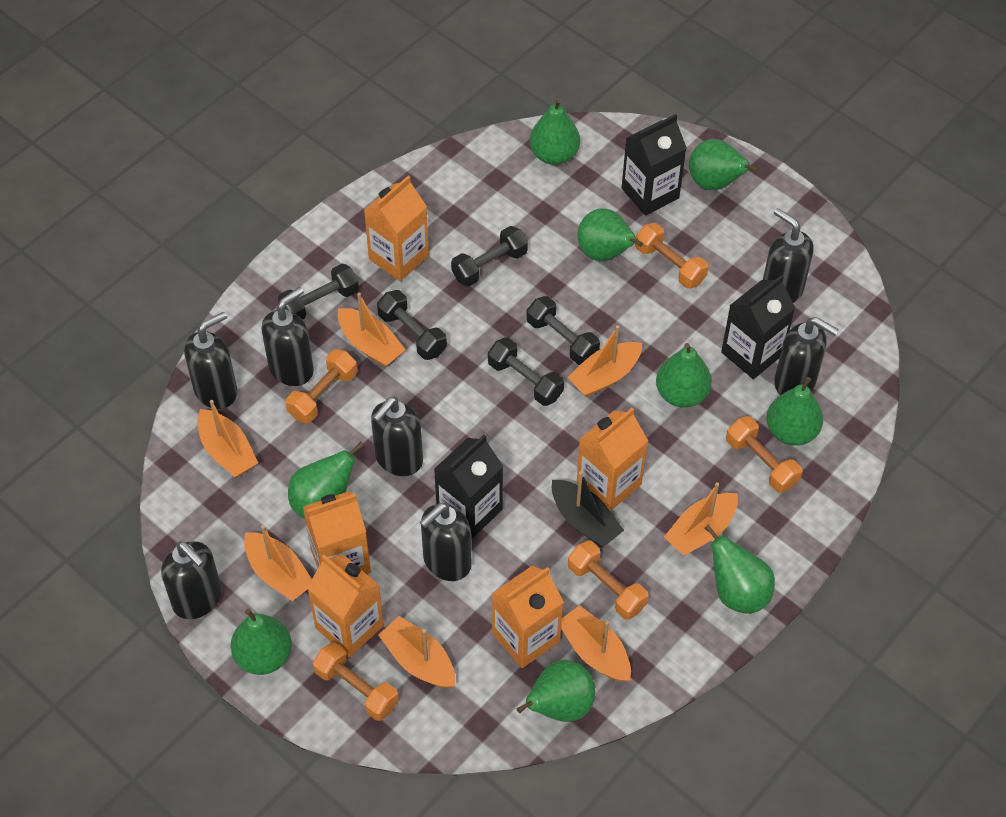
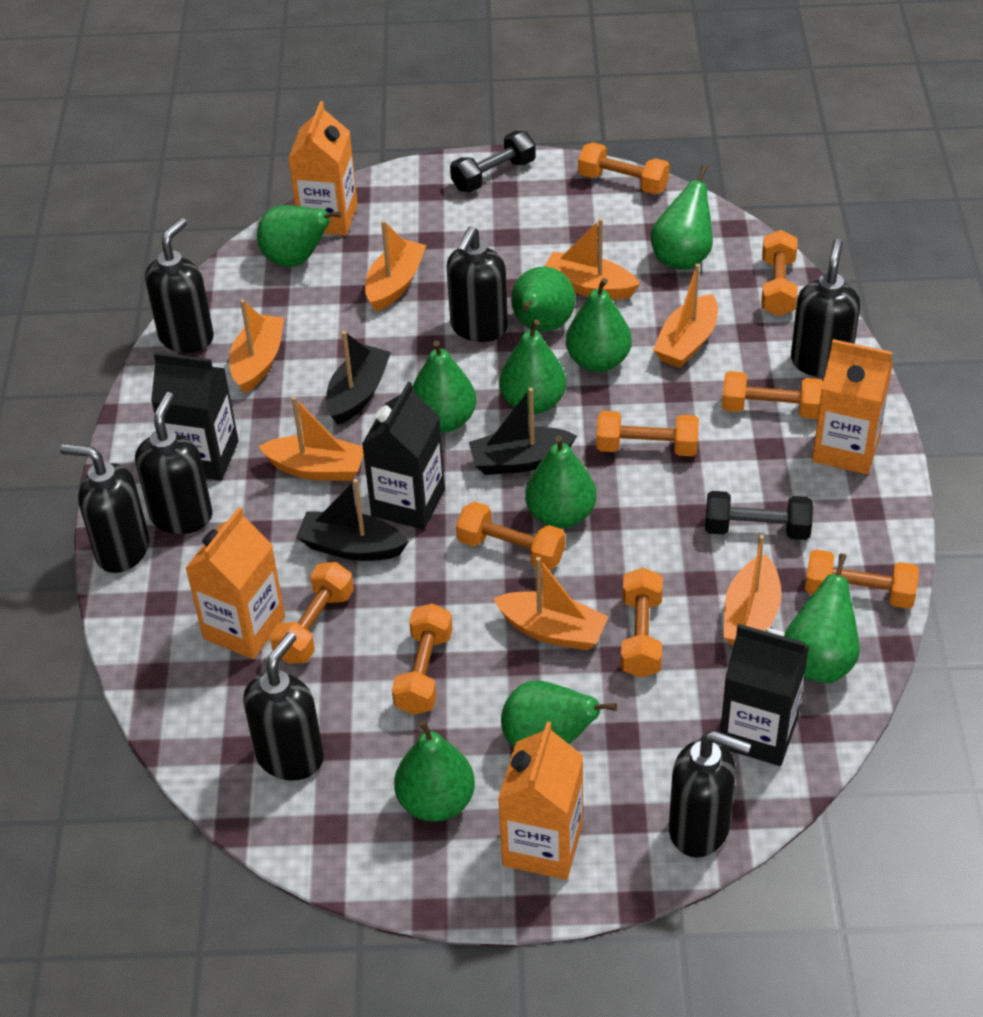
black boat: [552,471,624,547] = 1 -> [296,479,409,561] [326,331,391,425] [469,388,577,475] = 3
black dumbbell: [278,264,359,320] [377,290,447,360] [451,226,528,286] [488,337,564,406] [526,296,600,365] = 5 -> [450,131,536,192] [705,491,813,540] = 2
green pear: [231,609,292,675] [288,442,364,519] [517,660,596,722] [530,99,580,165] [577,208,643,261] [656,343,712,408] [689,139,759,190] [704,525,775,614] [767,377,823,446] = 9 -> [257,205,342,267] [394,720,475,822] [412,340,476,433] [499,320,566,414] [501,680,617,748] [511,267,575,331] [525,435,596,529] [566,278,632,372] [650,165,713,270] [784,554,860,683] = 10
orange carton: [303,491,371,574] [307,555,384,658] [364,176,429,281] [492,566,564,668] [577,408,648,511] = 5 -> [186,507,285,659] [288,101,358,235] [498,722,583,880] [812,339,893,474] = 4
orange dumbbell: [285,349,357,423] [313,642,399,721] [568,540,649,620] [635,223,709,289] [726,416,803,493] = 5 -> [270,562,354,664] [392,603,452,715] [456,502,565,570] [578,142,670,194] [596,411,699,456] [621,568,663,678] [722,371,823,419] [761,230,798,316] [805,549,919,609] = 9

